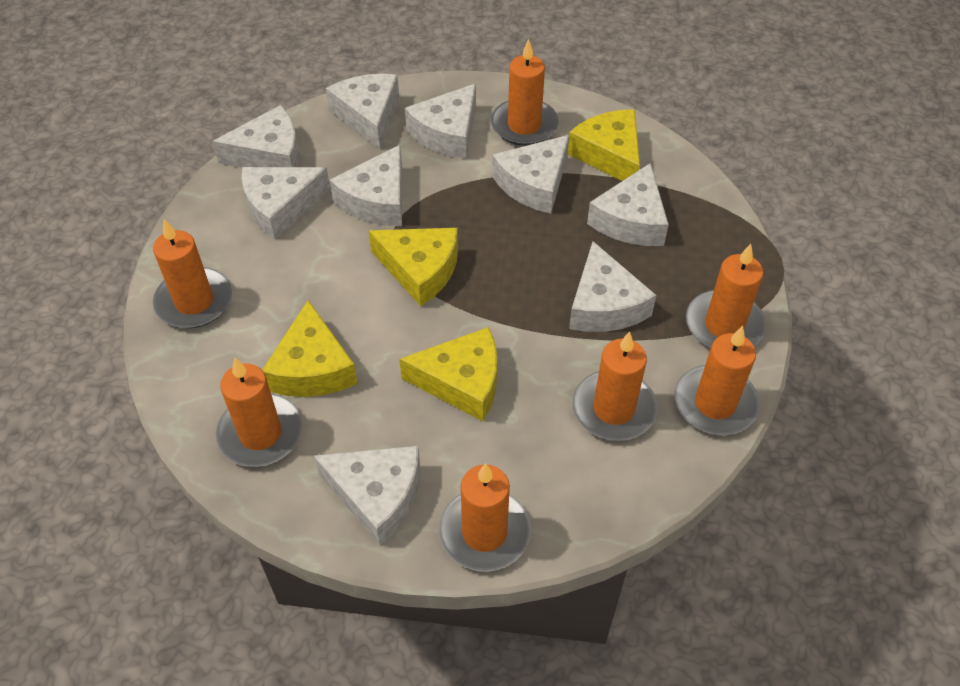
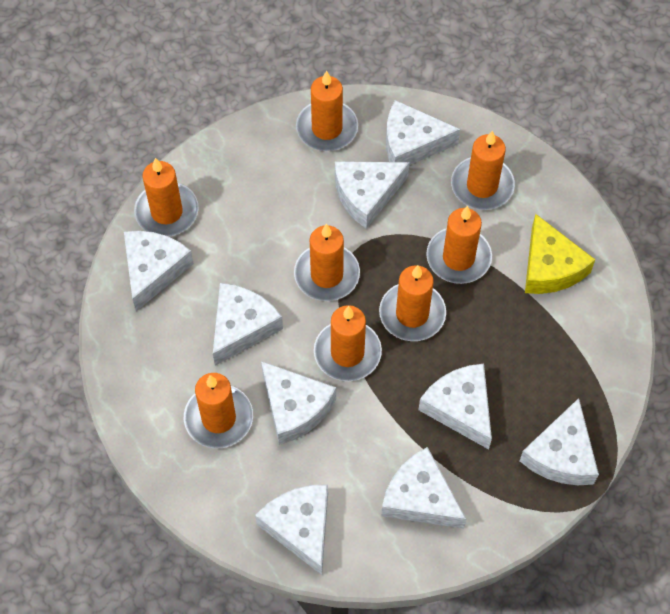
orange candle: [153,219,232,328] [216,358,303,467] [439,463,531,572] [491,39,559,146] [573,331,657,441] [675,326,760,435] [686,244,766,349] = 7 -> [134,158,199,236] [184,373,253,449] [294,224,360,301] [296,70,358,151] [314,305,382,381] [379,265,446,341] [426,206,492,284] [451,130,515,210] = 8
yellow cheese: [262,300,358,397] [368,228,458,306] [399,327,497,421] [568,109,640,181] = 4 -> [525,214,595,294] = 1

